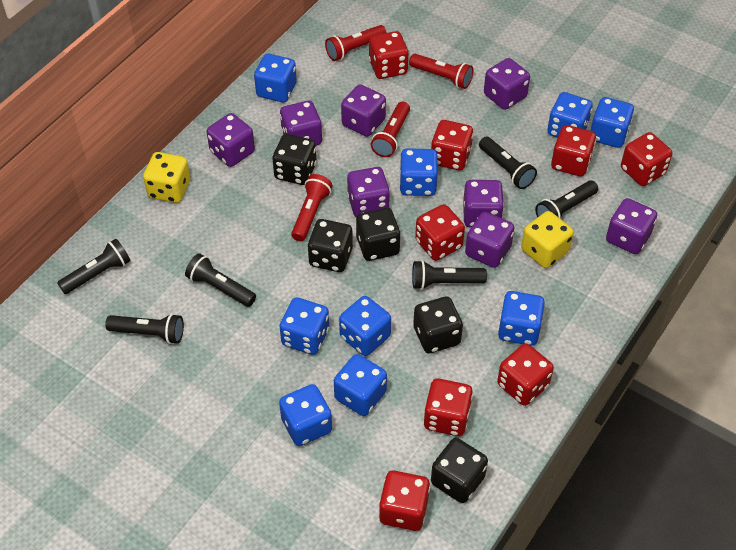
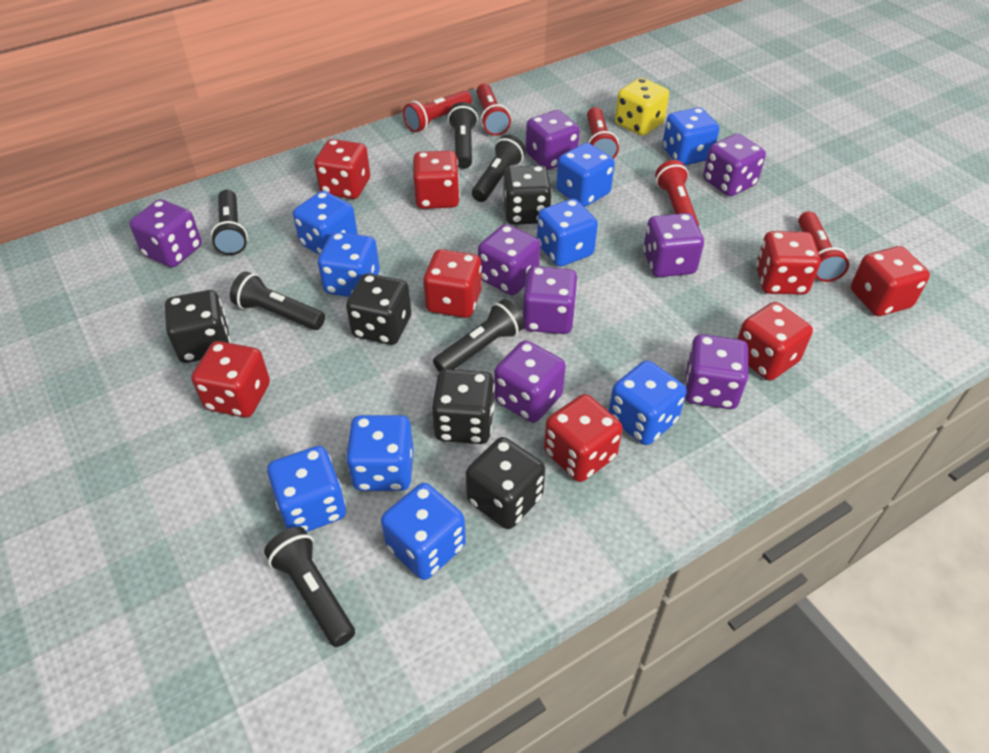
red flashlight: [291,174,332,241] [325,25,387,61] [371,102,410,157] [409,54,473,89] = 4 -> [403,90,472,132] [476,83,511,136] [587,107,619,159] [655,160,699,227] [798,211,849,282] = 5
yellow dice: [143,152,190,203] [521,211,574,268] = 2 -> [615,78,669,136] = 1

